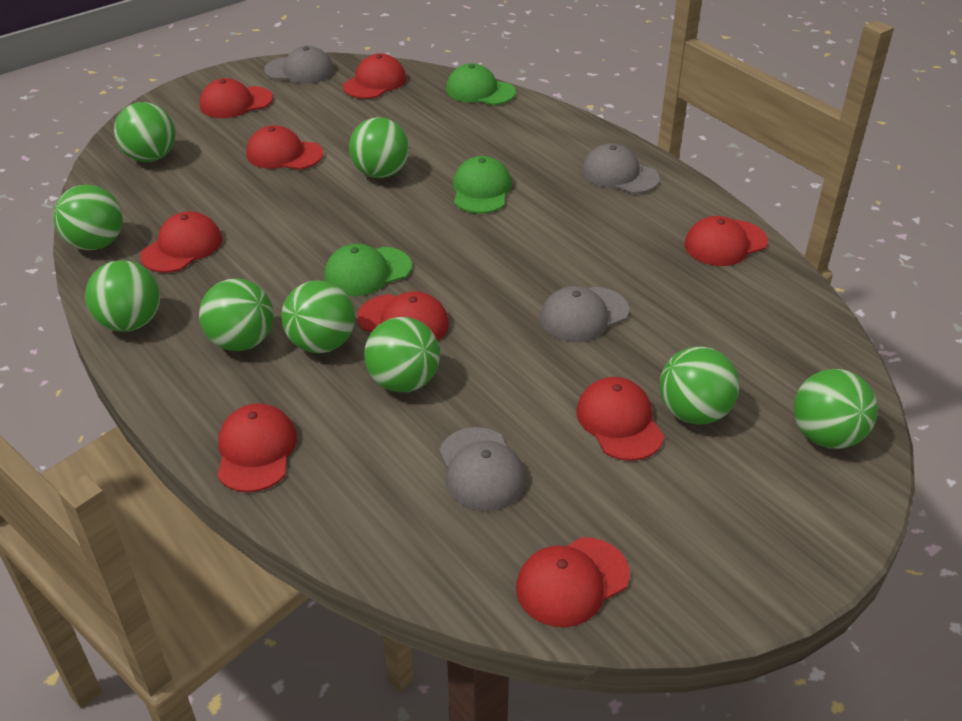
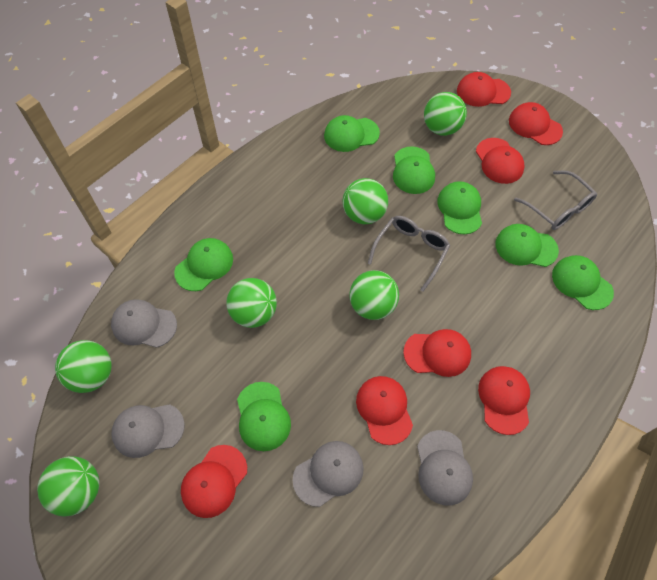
green ball: [53,185,123,250] [85,260,160,332] [114,102,175,162] [199,279,274,351] [281,281,355,353] [349,117,409,178] [364,317,440,392] [660,346,739,425] [794,369,878,449] = 9 -> [37,456,99,517] [55,340,112,393] [226,278,277,328] [342,178,388,224] [350,270,399,320] [424,92,467,136] = 6
green cap: [324,244,412,296] [446,63,516,105] [453,156,512,214] = 3 -> [174,238,233,291] [237,382,291,451] [324,115,380,152] [393,146,435,194] [437,181,482,234] [496,224,559,267] [552,255,614,310] = 7
grey glasses: none = 0 -> [368,216,450,292] [514,171,597,230] = 2
red cap: [140,211,222,273] [200,78,273,118] [217,403,297,492] [247,125,323,170] [343,54,406,99] [357,291,449,341] [516,537,630,627] [577,377,664,461] [684,216,768,266] = 9 -> [181,445,247,518] [356,376,413,445] [403,329,471,377] [457,72,511,107] [476,138,525,184] [478,366,530,435] [509,102,563,145] = 7

